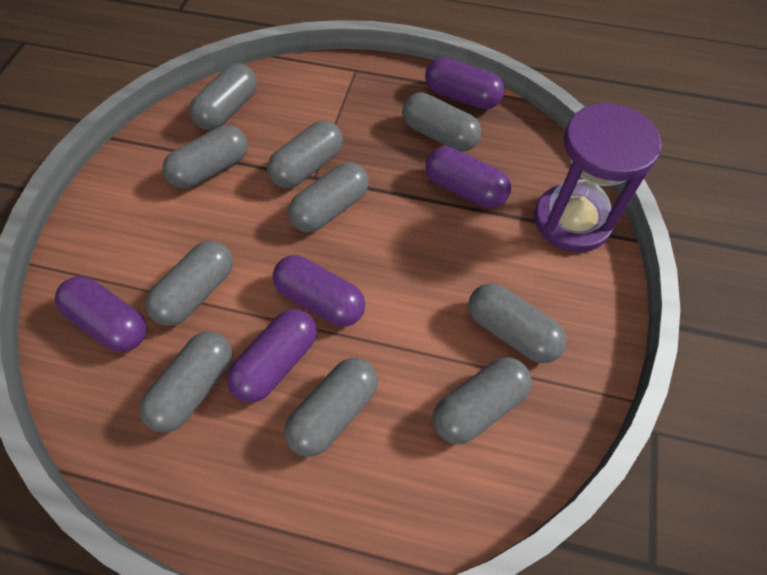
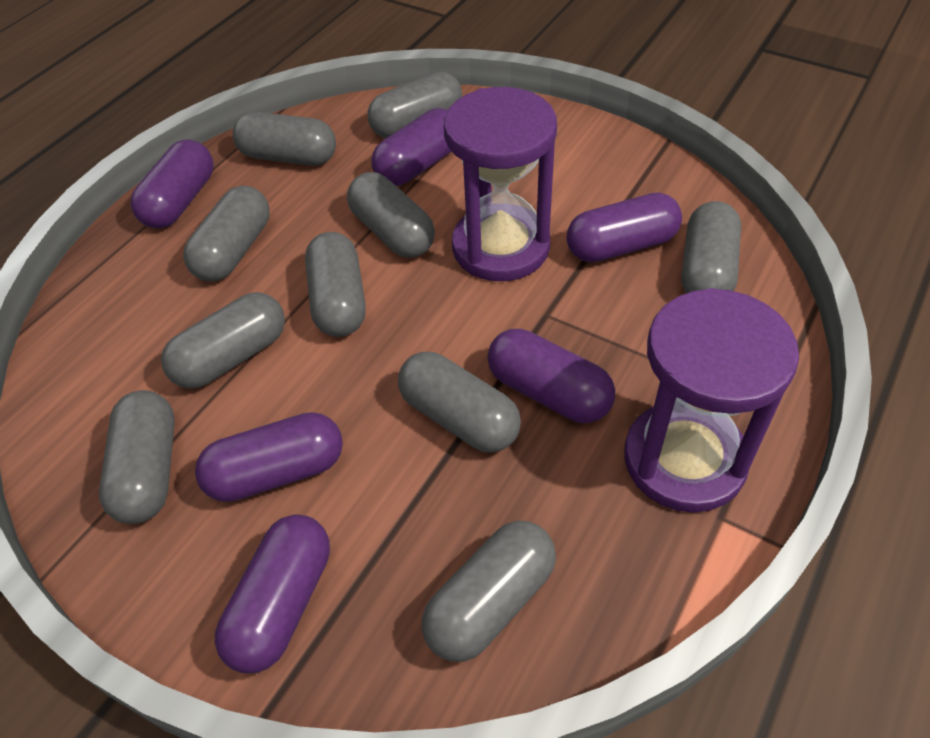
purple capsule: [55,276,147,352] [227,309,317,403] [272,255,365,327] [425,57,504,109] [425,146,511,208] = 5 -> [130,139,213,229] [195,412,343,502] [215,514,330,674] [371,108,452,186] [487,329,615,423] [567,192,682,262] = 6
purple hourglass: [534,103,662,252] = 1 -> [443,87,557,281] [624,288,799,513] = 2

